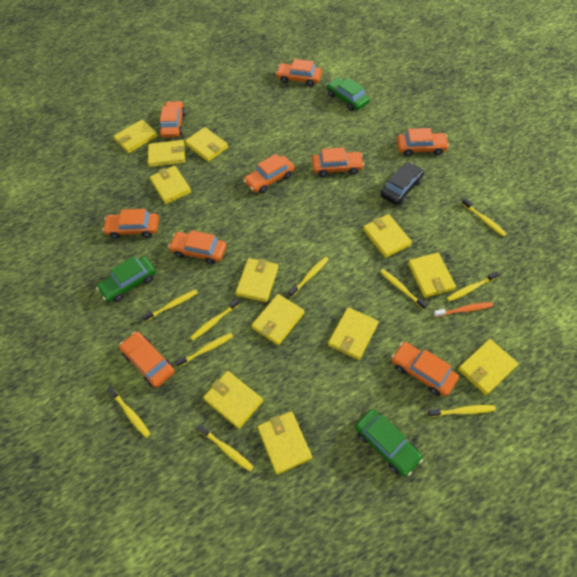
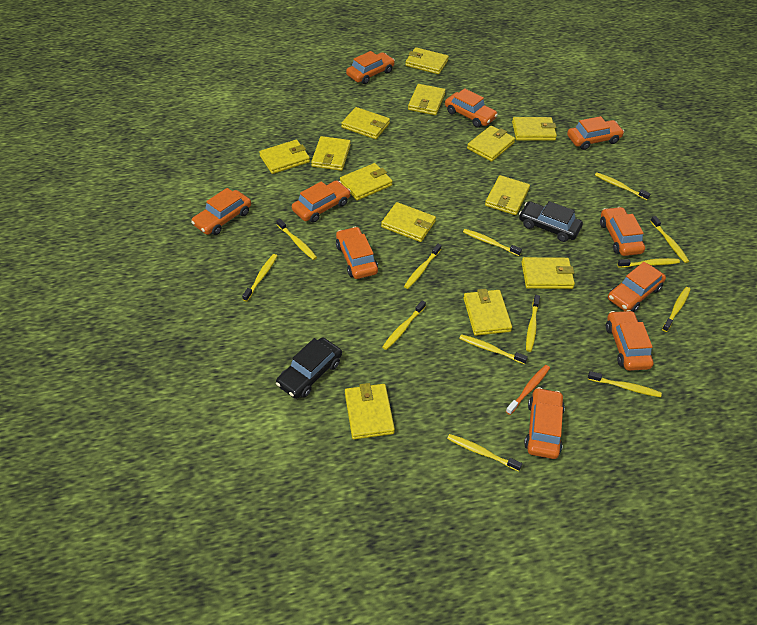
black car: [381,162,424,205] = 1 -> [276,338,342,399] [519,201,583,242] = 2
green car: [96,256,156,302] [327,77,370,111] [355,409,423,477] = 3 -> none = 0
orange car: [102,209,159,239] [119,332,175,388] [159,101,186,138] [168,230,227,265] [244,154,295,193] [276,59,322,87] [312,147,364,177] [391,342,459,396] [397,128,449,157] = 9 -> [191,188,251,235] [292,180,351,223] [336,227,378,279] [346,51,395,84] [445,88,498,127] [524,387,565,459] [567,116,624,150] [600,207,645,256] [606,310,654,371] [608,262,666,312] = 10
yellow toothbrush: [107,386,150,438] [142,290,198,322] [175,333,233,367] [190,298,240,340] [197,424,253,471] [288,257,329,297] [380,269,428,310] [428,405,496,417] [447,271,499,302] [461,198,507,237] = 10 -> [242,254,277,302] [276,219,317,260] [382,300,426,350] [404,244,442,289] [447,434,522,471] [459,334,528,364] [463,229,522,256] [526,295,540,352] [588,371,662,397] [595,173,650,200] [617,258,680,268] [650,216,689,263] [662,287,691,332] = 13
yellow wallet: [113,120,158,153] [148,140,185,167] [150,166,191,204] [185,127,228,162] [203,371,263,429] [235,258,279,302] [251,294,304,345] [258,411,312,475] [328,307,378,360] [363,214,412,258] [408,253,456,298] [458,339,518,395] = 12 -> [259,140,310,174] [311,136,351,171] [340,163,393,200] [341,107,390,139] [345,383,395,439] [381,202,436,242] [405,47,449,74] [408,84,446,115] [463,289,512,336] [467,126,515,162] [485,175,530,215] [512,117,557,141] [521,257,575,289] = 13

